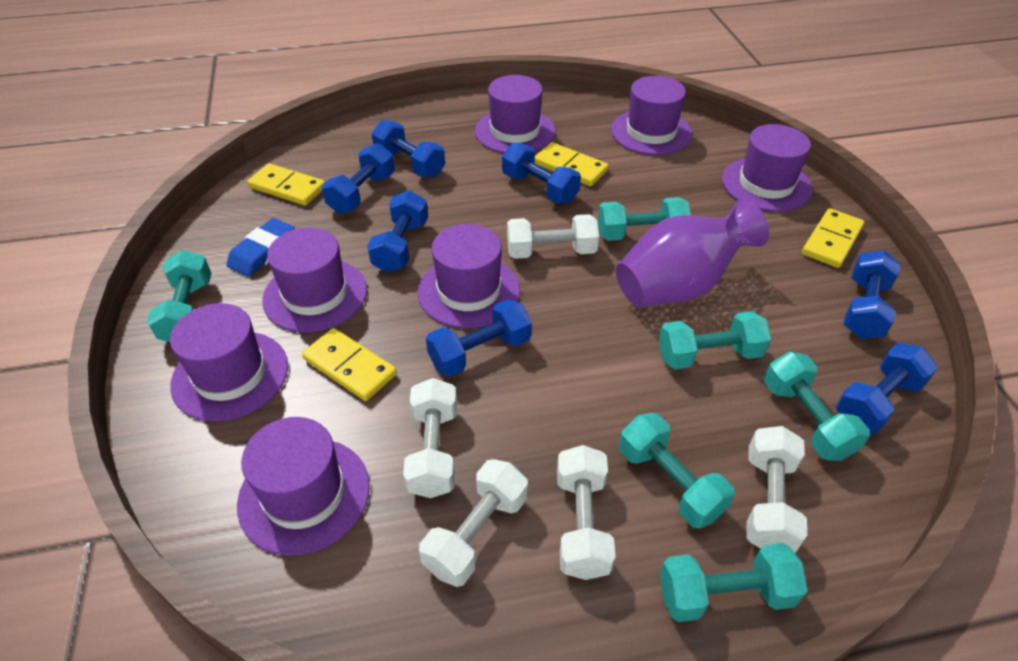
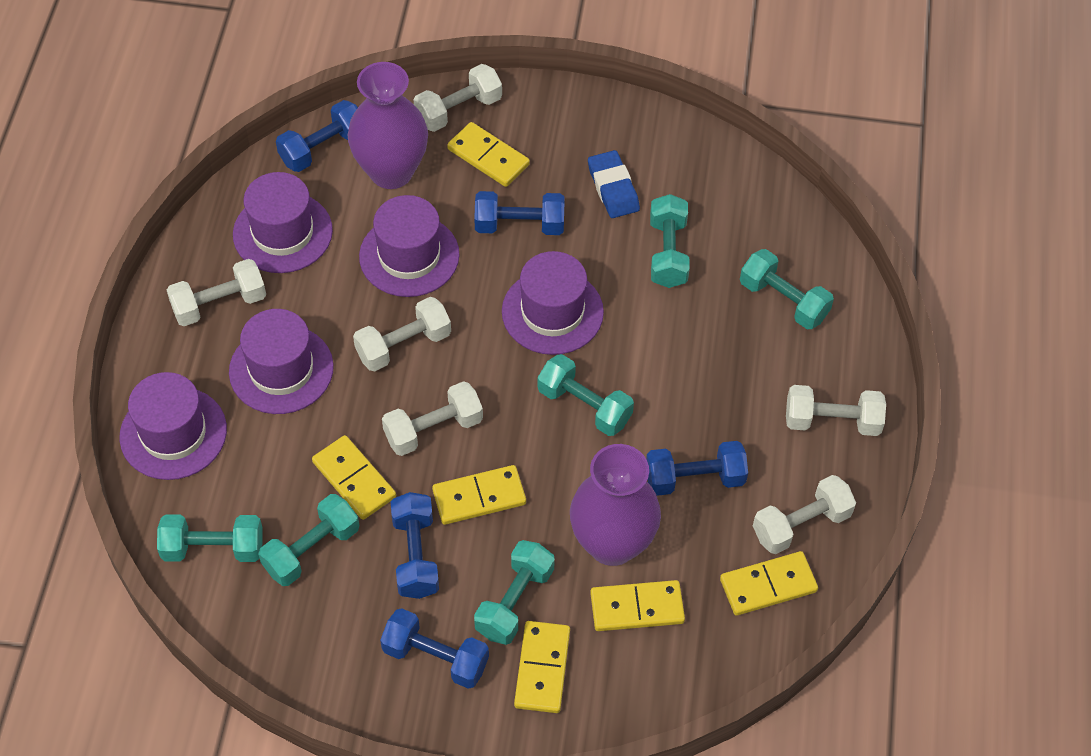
blue dumbbell: [322,143,395,214] [367,190,428,273] [372,120,445,178] [426,299,532,377] [502,143,581,204] [836,343,938,434] [844,250,901,339] = 7 -> [276,100,358,172] [380,608,489,689] [391,492,439,599] [474,191,565,235] [646,441,748,496] = 5
purple hat: [170,303,288,422] [237,417,370,556] [262,227,367,333] [418,224,520,328] [475,75,555,153] [611,76,693,155] [722,124,812,212] = 7 -> [120,372,227,480] [229,309,334,414] [233,172,333,273] [359,195,459,297] [502,251,604,355] = 5
purple vase: [616,199,769,307] = 1 -> [348,62,428,189] [570,444,661,566] = 2
white dumbbell: [403,378,457,498] [419,459,528,587] [507,214,599,259] [557,445,616,580] [746,426,807,553] = 5 -> [167,259,266,326] [353,297,451,371] [382,381,483,456] [414,64,502,132] [753,475,856,554] [786,385,886,436] = 6
yellow domino: [247,163,325,206] [302,328,397,401] [535,142,609,186] [802,208,864,268] = 4 -> [312,435,396,520] [432,465,526,525] [447,122,530,187] [514,621,570,713] [590,580,685,631] [720,551,818,616] = 6

